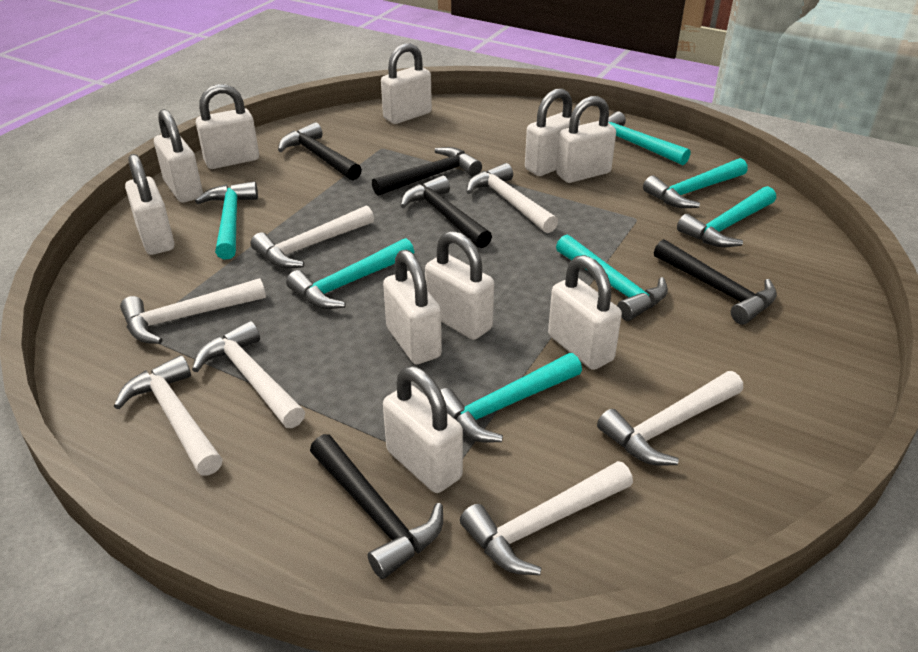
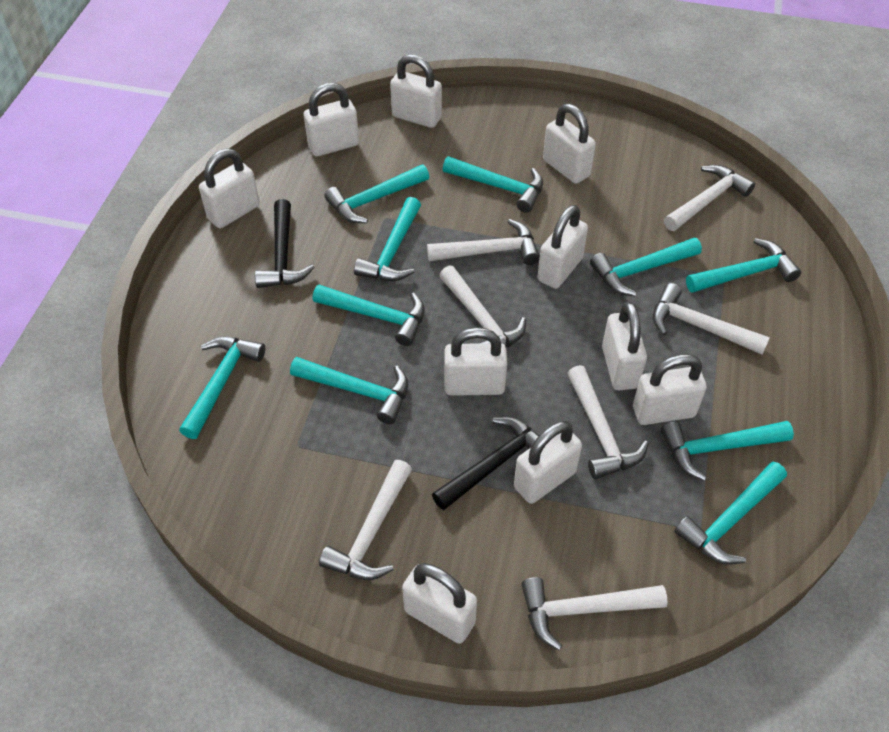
black hammer: [278,122,362,180] [310,434,443,579] [372,147,482,196] [400,176,492,248] [654,239,777,325] = 5 -> [255,199,315,288] [432,417,539,510] = 2
turquoise hammer: [195,181,258,260] [286,238,414,309] [441,353,582,443] [556,235,668,321] [608,111,690,165] [643,158,748,208] [677,186,776,247] = 7 -> [179,337,265,439] [290,357,408,424] [313,285,425,346] [324,165,429,223] [354,197,421,281] [443,156,543,213] [590,238,702,296] [661,421,794,481] [674,462,787,565] [686,238,801,293] = 10

